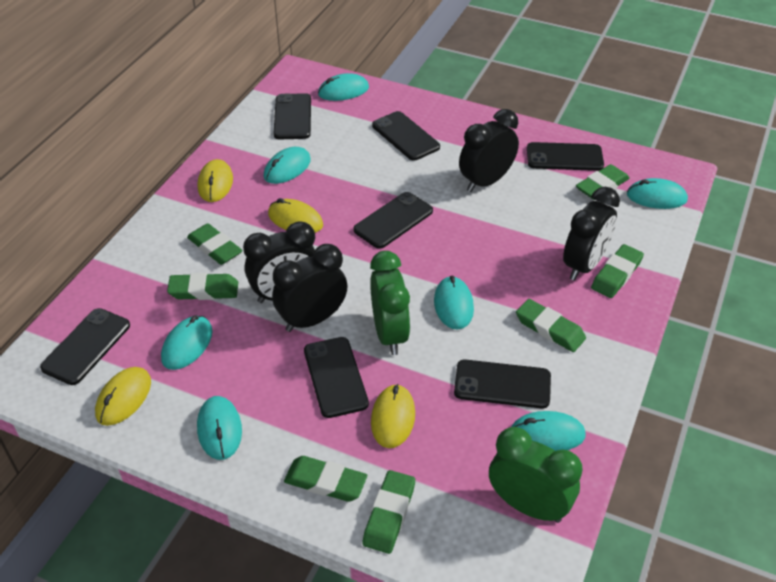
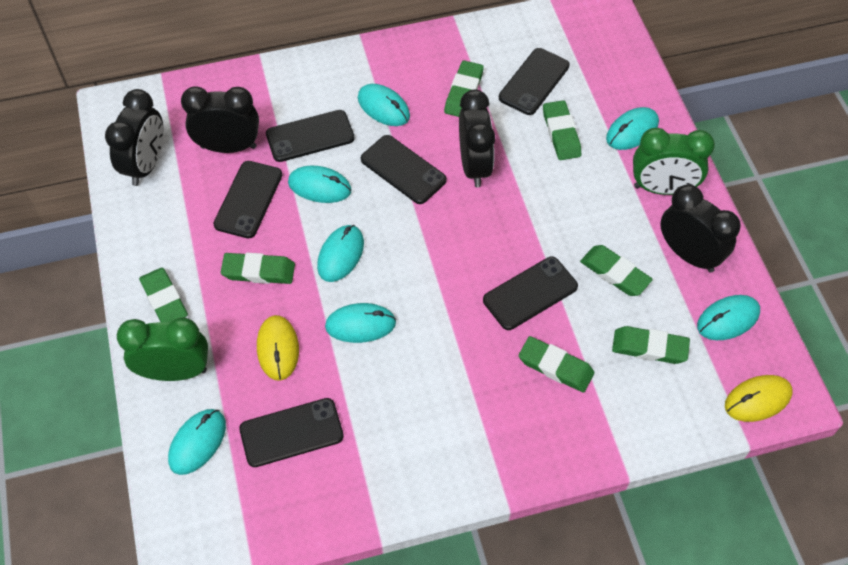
black phone: [40,308,130,385] [274,93,311,140] [304,337,369,418] [353,192,433,249] [372,111,440,161] [454,359,551,409] [527,142,604,171] = 7 -> [213,161,282,238] [239,398,344,467] [266,110,355,162] [361,135,447,204] [483,257,578,330] [499,48,570,115] = 6
yellow mouse: [95,367,151,426] [198,159,233,202] [268,198,323,233] [371,384,415,448] = 4 -> [257,315,299,381] [725,375,793,422] = 2

